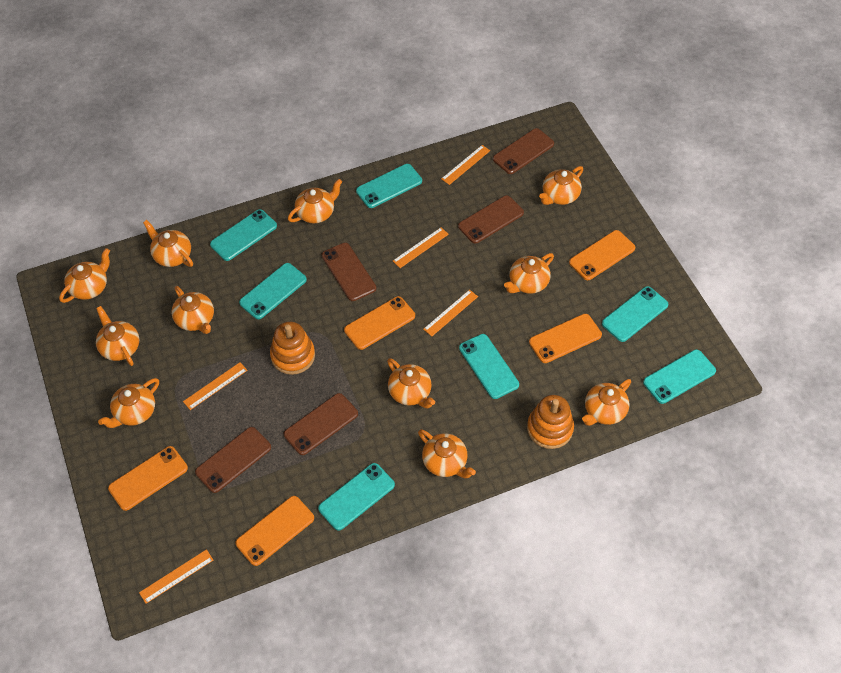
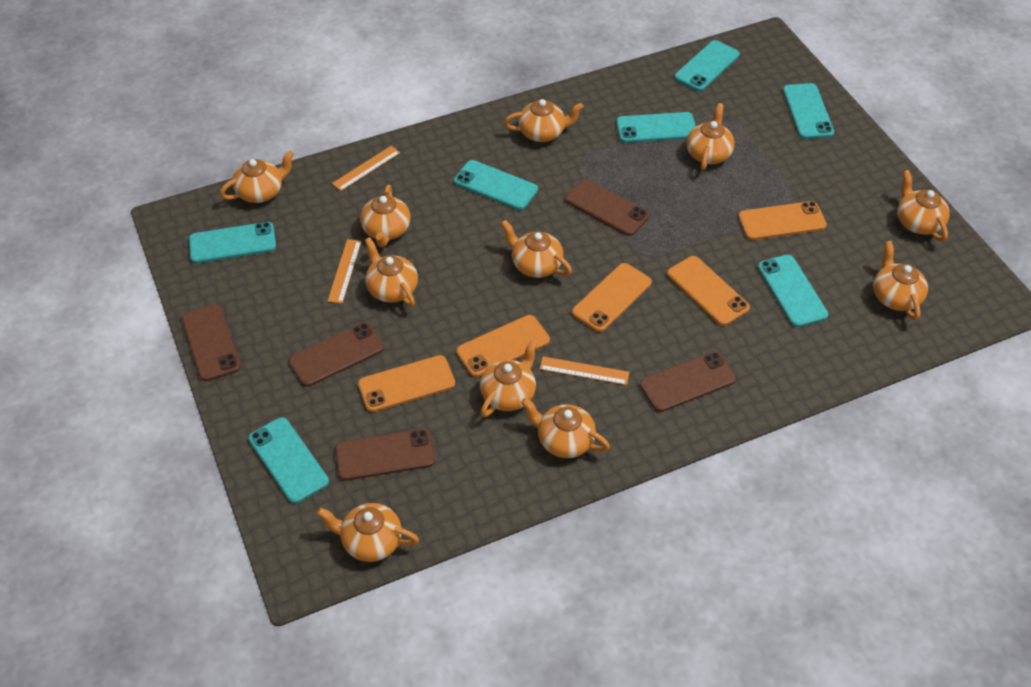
orange ruler: [139,549,213,604] [183,362,248,410] [393,227,449,268] [423,290,478,336] [441,145,490,185] = 5 -> [327,239,362,304] [332,146,400,191] [540,356,630,385] = 3
orange stacking toy: [270,322,315,375] [527,395,574,449] = 2 -> none = 0

